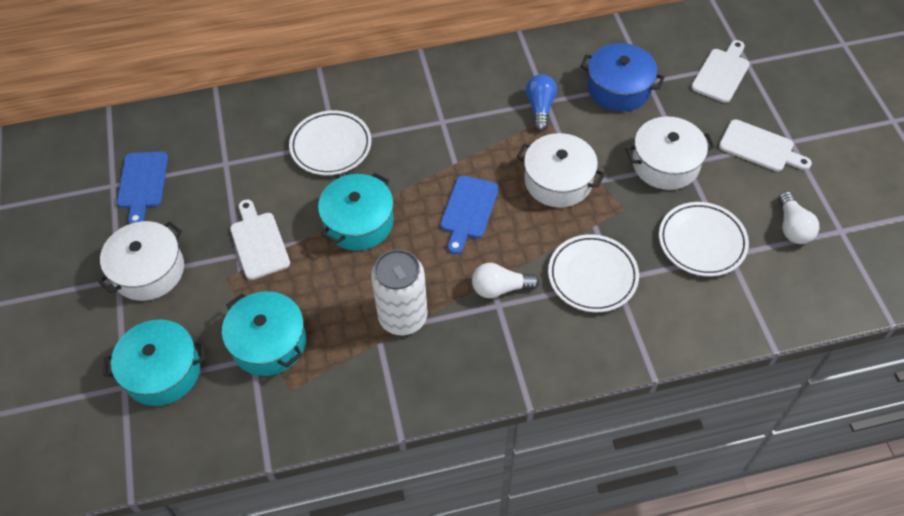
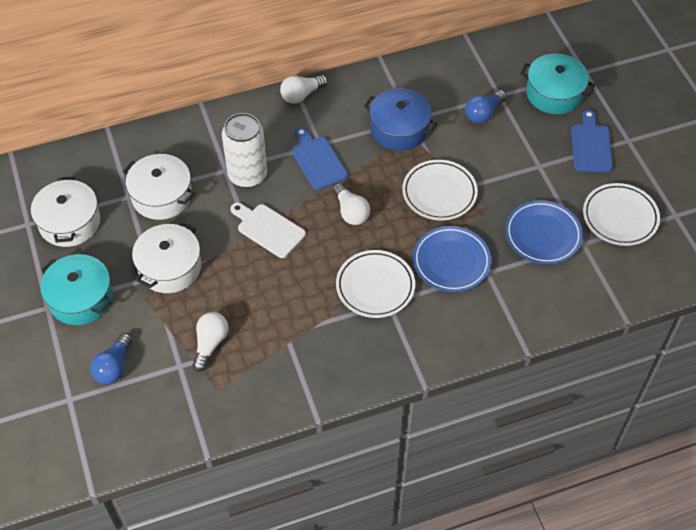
blue light bulb: [526,74,557,131] = 1 -> [90,333,132,384] [465,90,507,123] = 2
blue plate: none = 0 -> [413,226,491,292] [505,200,583,264] = 2
turquoise pot: [104,319,205,406] [222,291,306,376] [318,173,394,251] = 3 -> [40,254,113,325] [521,53,595,114] = 2
white cutting board: [230,200,290,280] [691,40,750,103] [719,119,812,172] = 3 -> [230,203,306,258] = 1
white light bulb: [472,263,540,298] [779,191,819,244] = 2 -> [193,312,228,372] [280,75,328,104] [333,183,370,225] = 3

